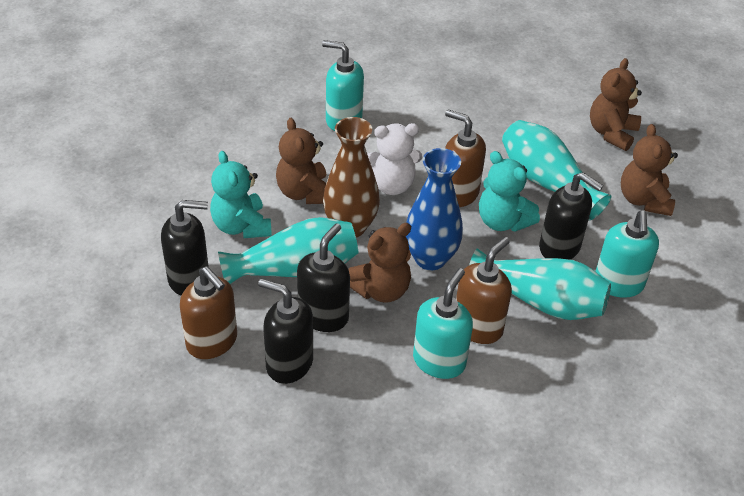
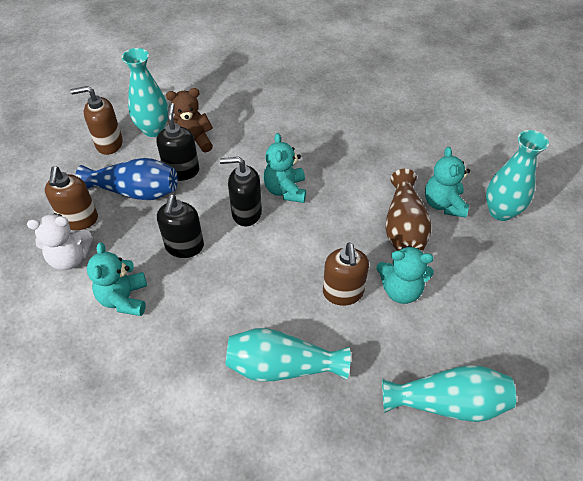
black soap dispenser: [161,200,209,295] [258,279,313,384] [297,223,350,332] [539,172,604,260] = 4 -> [156,103,199,181] [157,194,204,258] [220,157,262,227] = 3
brown teddy bear: [276,118,326,204] [349,223,411,303] [590,58,642,151] [621,124,678,216] = 4 -> [166,88,213,153] = 1
turquoise soap dispenser: [322,40,364,131] [413,268,473,379] [595,210,659,298] = 3 -> none = 0
turquoise teddy bear: [210,151,272,238] [479,151,540,232] = 2 -> [87,242,147,316] [263,133,306,203] [376,245,434,304] [425,147,470,218] = 4
turquoise vase: [218,217,358,284] [469,248,611,320] [502,120,612,221] = 3 -> [122,48,169,137] [225,328,351,382] [382,365,516,422] [486,130,549,221] = 4

